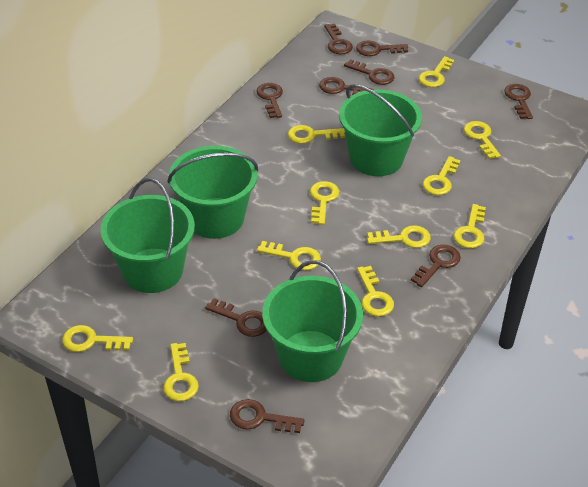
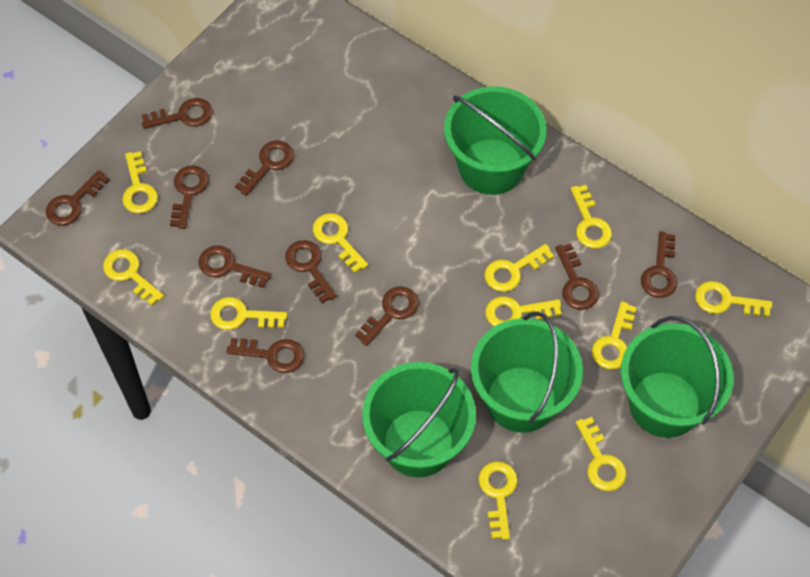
brown key: [205,298,267,337] [230,399,305,433] [256,83,283,118] [319,77,374,95] [324,24,353,54] [344,59,394,85] [356,41,408,56] [411,245,461,287] [504,84,533,119] = 9 -> [46,170,109,226] [142,98,213,129] [170,165,209,229] [198,246,271,288] [226,338,304,373] [235,140,294,196] [285,240,337,303] [355,286,419,346] [555,244,599,310] [641,231,677,298] = 10

